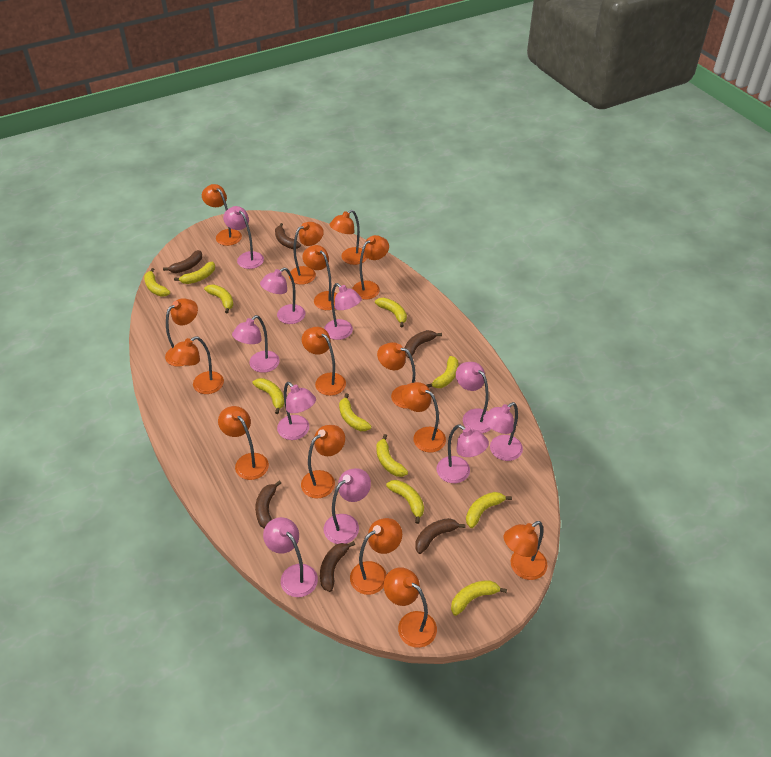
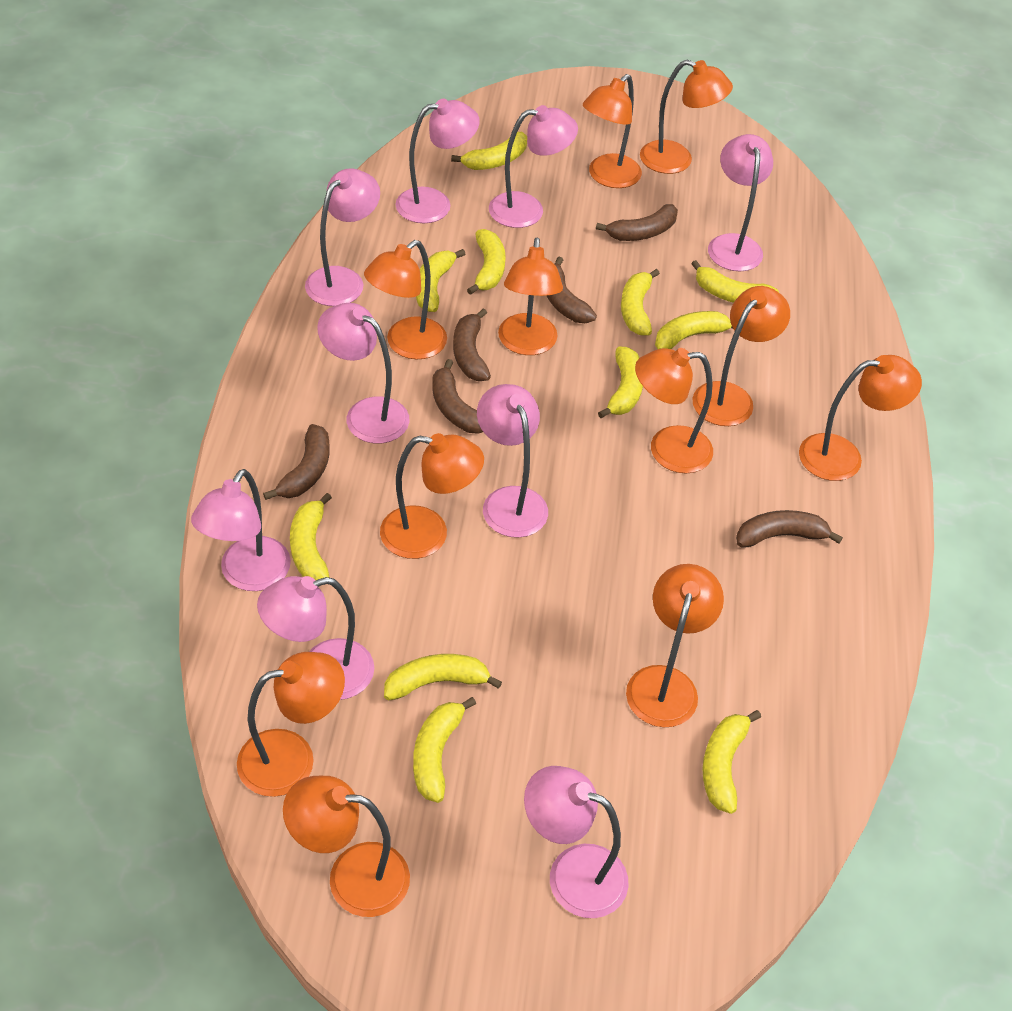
orange lamp: [165,298,198,367] [169,336,224,394] [202,184,242,246] [218,406,269,480] [289,222,324,285] [301,425,345,498] [302,245,337,310] [302,327,346,396] [329,210,367,265] [350,518,402,595] [352,235,389,300] [377,342,416,409] [384,567,437,648] [401,382,446,452] [504,521,547,580] = 15 -> [237,652,345,797] [283,776,410,917] [364,240,447,359] [380,433,484,559] [498,238,563,355] [583,74,642,188] [626,564,724,727] [635,348,713,473] [640,60,733,174] [692,286,790,426] [799,355,922,481] = 11
pink lamp: [223,206,264,269] [232,315,280,373] [260,268,305,324] [263,517,318,597] [277,382,316,440] [324,283,362,340] [324,468,371,544] [437,425,489,483] [456,362,491,433] [483,402,523,461] = 10 -> [191,469,291,591] [257,576,374,700] [305,168,380,306] [317,303,410,444] [395,98,480,223] [477,384,548,538] [489,105,578,228] [524,766,628,918] [708,134,773,271] = 9

